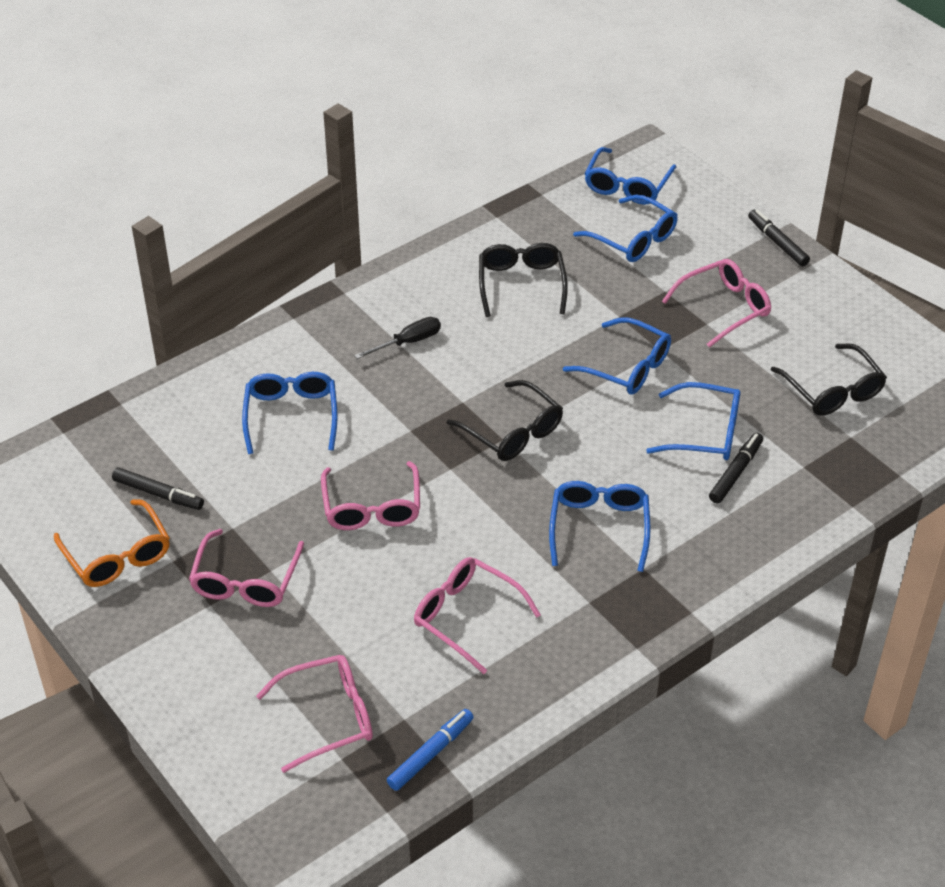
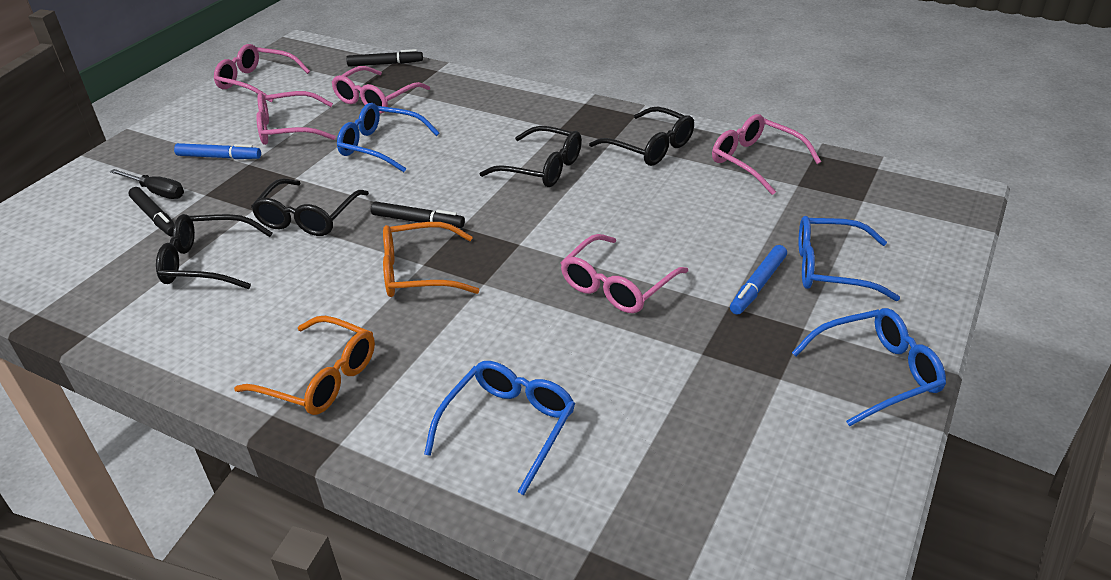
black glasses: [447,380,563,461] [479,243,568,317] [771,343,887,416] = 3 -> [156,214,273,289] [251,178,369,236] [480,126,582,187] [589,107,694,166] = 4
blue glasses: [242,372,338,454] [549,481,650,572] [563,317,671,395] [573,195,678,262] [585,147,676,205] [646,382,741,460] = 6 -> [337,103,439,172] [424,361,575,495] [792,308,946,427] [799,216,900,301] = 4
blue marker: [387,709,474,791] = 1 -> [174,143,261,159] [730,245,787,315] = 2
orange glasses: [54,499,170,587] = 1 -> [234,316,375,415] [383,222,480,297] = 2

